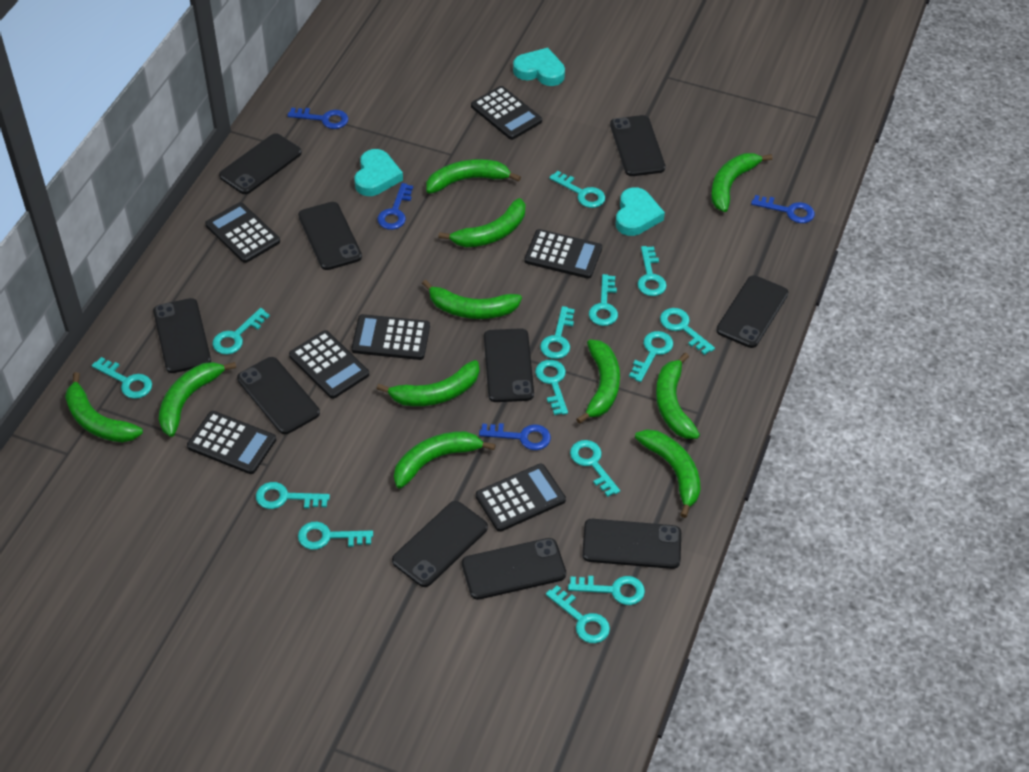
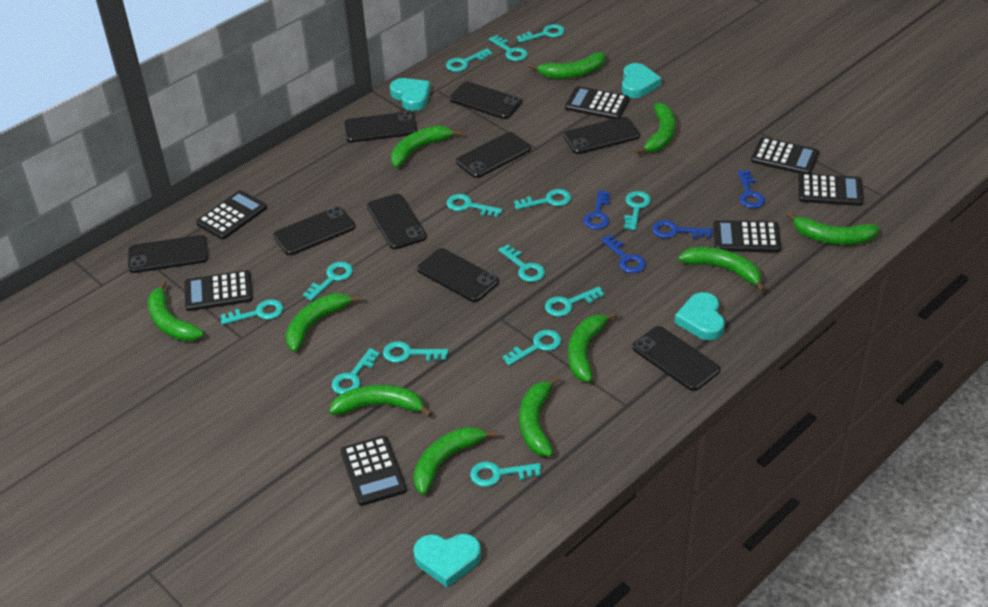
black phone: [153,298,211,373] [219,133,302,194] [237,357,320,434] [298,202,362,270] [392,501,488,587] [462,538,566,600] [484,328,534,402] [582,519,681,569] [610,115,665,176] [716,275,789,348] = 10 -> [128,235,208,273] [273,207,355,255] [344,111,417,142] [367,194,427,249] [417,248,499,302] [449,81,522,119] [456,132,531,178] [563,117,640,154] [632,326,720,391] = 9
turquoise heart: [355,149,403,196] [513,48,565,86] [616,187,665,236] = 3 -> [390,78,431,111] [413,534,481,587] [622,63,661,98] [675,292,725,341] = 4

